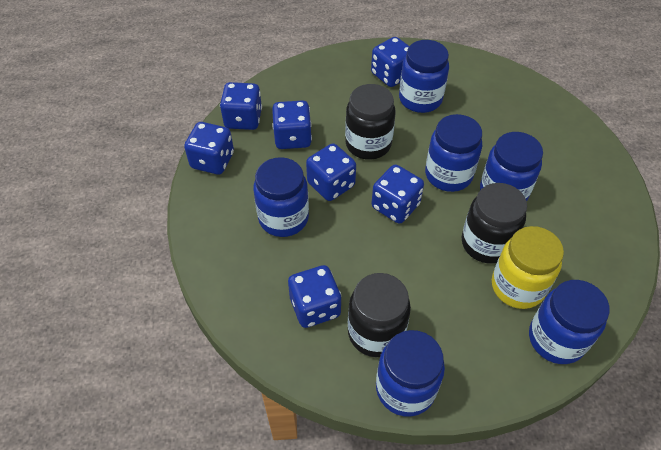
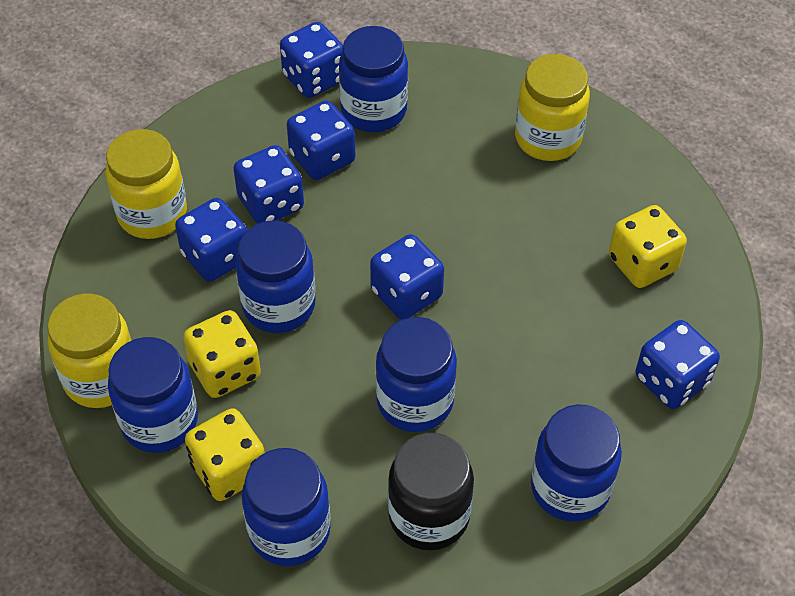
black jar: [345,84,396,160] [348,273,411,357] [461,183,527,263] = 3 -> [388,433,474,551] = 1
blue dice: [184,122,234,175] [220,82,262,130] [272,100,312,149] [288,265,341,328] [306,143,356,201] [371,37,409,87] [372,165,424,224] = 7 -> [175,198,247,282] [233,145,304,224] [280,22,343,98] [287,101,355,180] [370,234,444,320] [636,320,720,409] = 6
yellow dice: none = 0 -> [183,310,261,398] [185,408,265,501] [609,205,687,288] = 3
yellow jar: [492,226,564,309] = 1 -> [47,294,132,408] [106,129,187,239] [515,54,590,161] = 3

